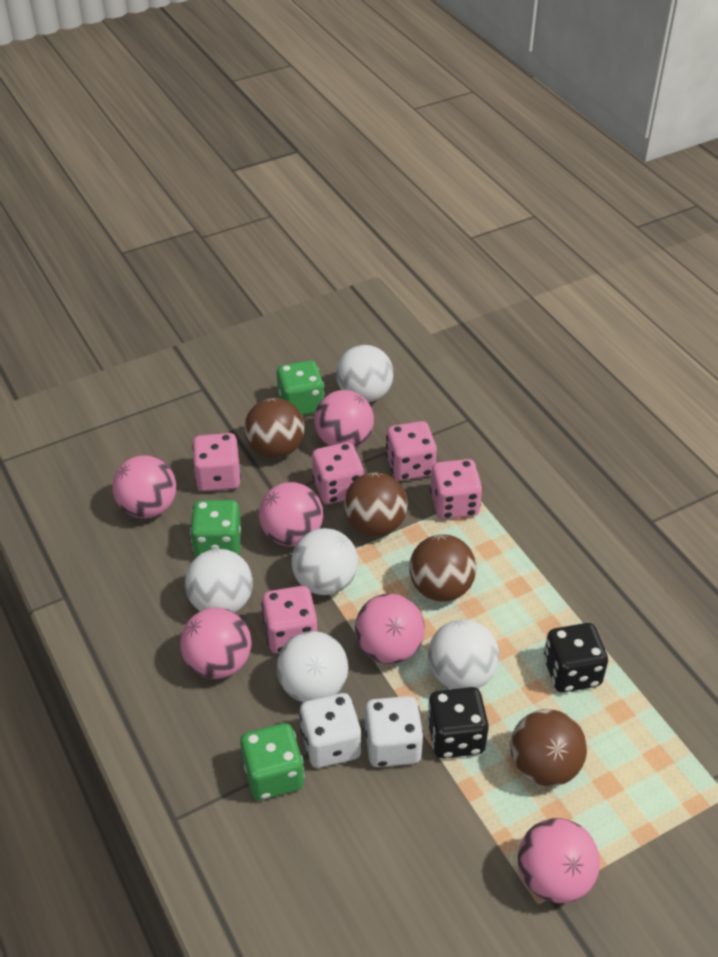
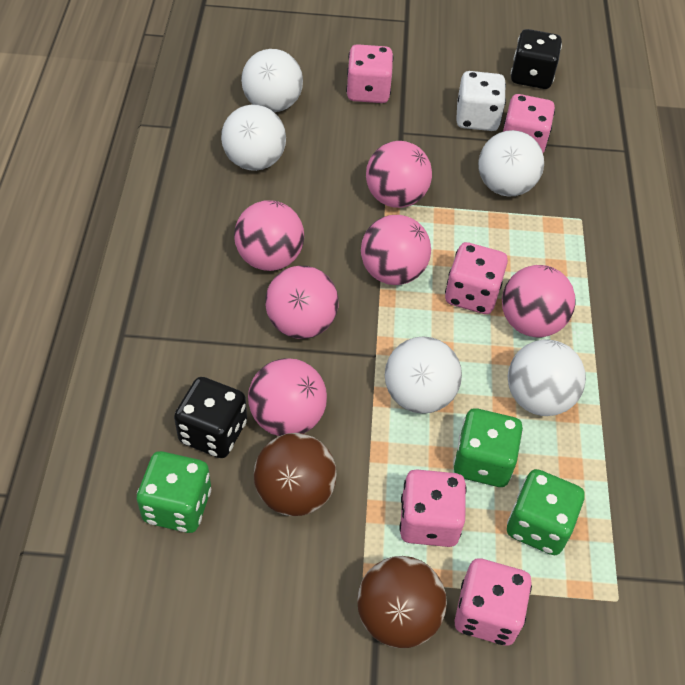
brown ball: [244,398,304,458] [344,472,408,536] [409,534,476,602] [510,709,587,786] = 4 -> [254,433,337,516] [357,556,447,648] = 2
white dice: [299,693,362,768] [365,696,424,767] = 2 -> [456,71,506,131] = 1

